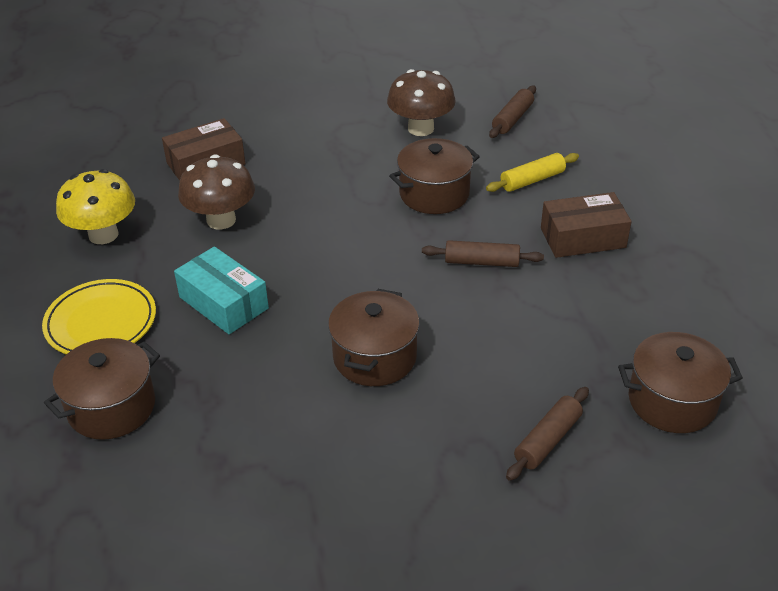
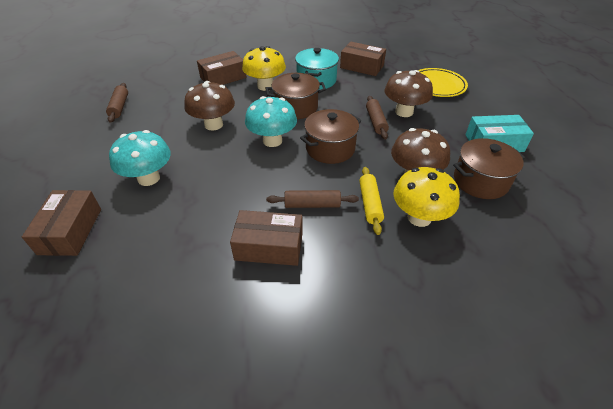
brown box: [162,118,245,181] [541,192,631,258] = 2 -> [22,190,101,256] [197,51,247,85] [230,210,303,266] [340,42,386,76] = 4
brown mushroom: [178,154,255,229] [387,69,456,136] = 2 -> [184,81,235,130] [385,70,433,117] [391,128,450,173] = 3
brown pot: [44,338,160,440] [328,289,420,386] [389,138,480,214] [618,332,743,433] = 4 -> [265,73,326,119] [300,109,361,164] [453,138,525,199] = 3
turquoise mushroom: none = 0 -> [109,130,171,186] [245,96,297,147] = 2
turquoise pot: none = 0 -> [295,48,339,90] = 1
yellow mushroom: [56,169,135,244] = 1 -> [242,46,286,91] [393,167,460,227] = 2

